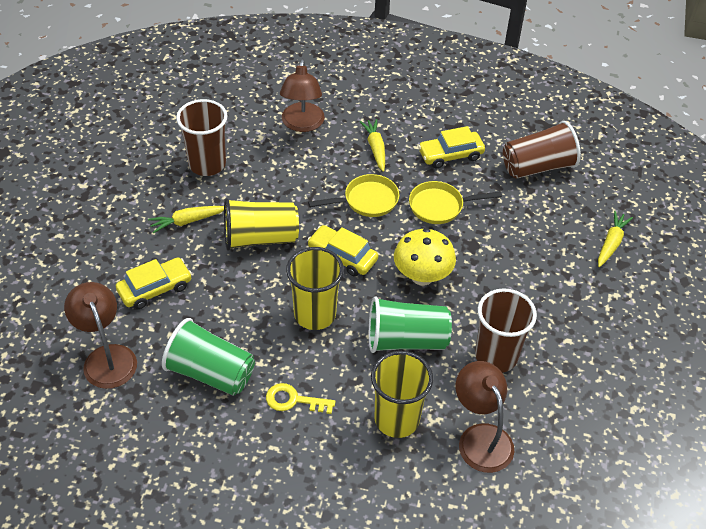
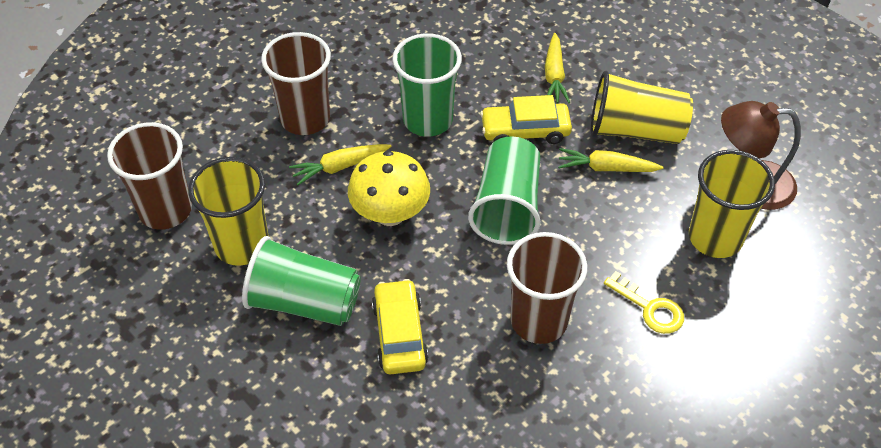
brown lamp: [64,282,137,389] [280,59,325,132] [456,361,514,473] = 3 -> [721,101,801,210] = 1
green cup: [162,318,255,396] [369,296,452,353] = 2 -> [242,236,361,326] [392,33,462,137] [468,136,541,245] = 3
yellow car: [116,258,192,309] [307,225,378,277] [418,126,485,168] = 3 -> [372,279,428,374] [480,95,572,144] = 2
yellow pan: [308,174,399,217] [409,181,502,224] = 2 -> none = 0

